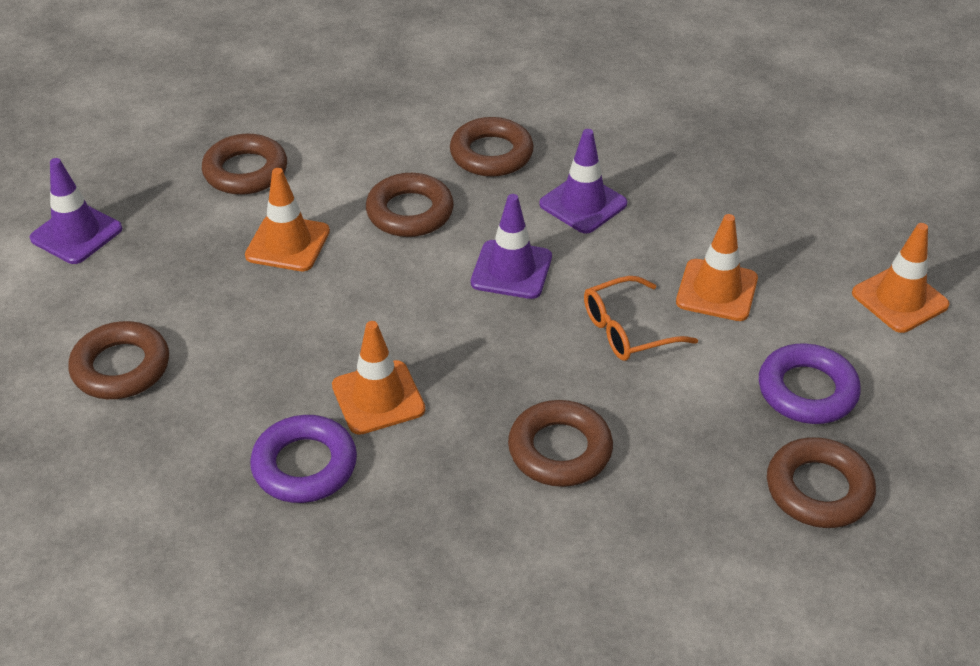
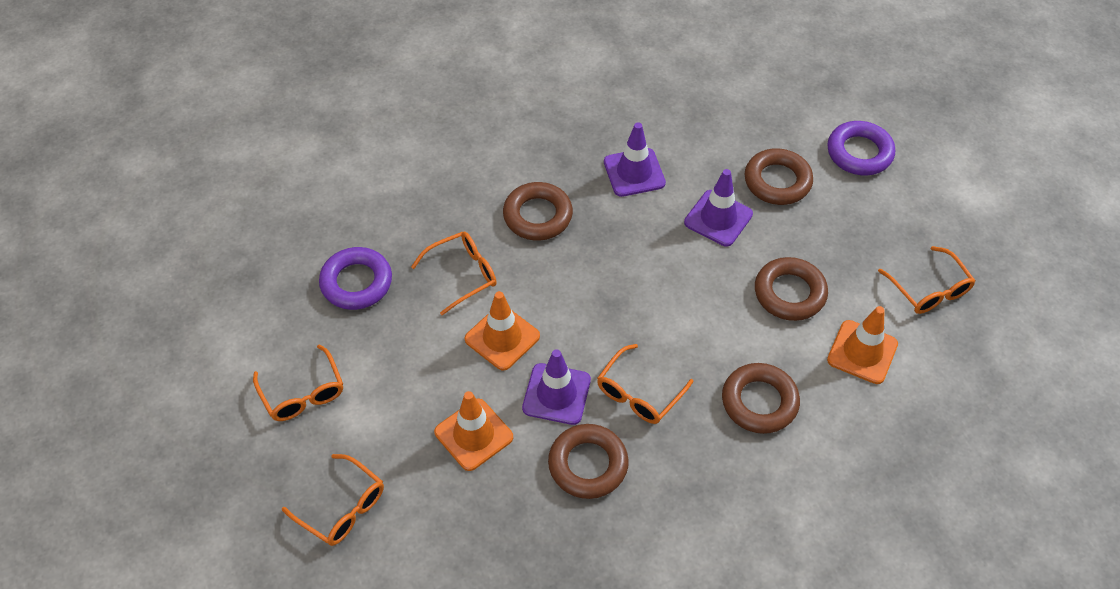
brown ring: [68,321,169,399] [202,134,287,195] [366,173,454,237] [450,117,534,177] [508,400,613,487] [767,437,876,528] = 6 -> [503,182,573,241] [548,424,629,499] [722,363,800,434] [745,149,813,205] [755,257,828,321] = 5
orange glasses: [584,276,698,361] = 1 -> [253,344,343,421] [282,454,384,546] [411,231,497,315] [597,344,694,424] [878,246,975,314] = 5
orange traffic cone: [245,168,330,271] [332,321,425,435] [676,214,758,321] [852,223,950,333] = 4 -> [434,391,513,471] [465,291,540,371] [827,306,898,384] = 3

